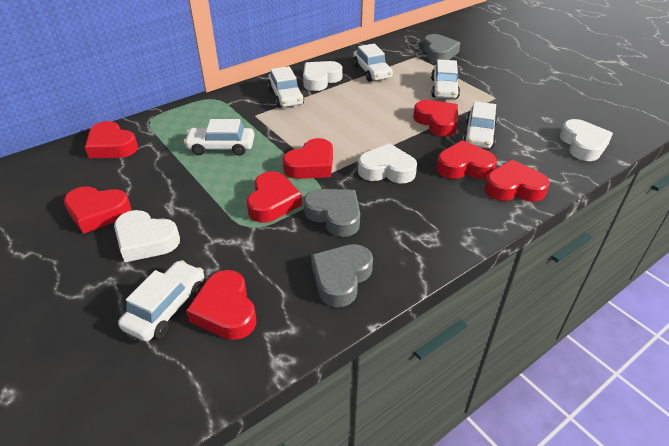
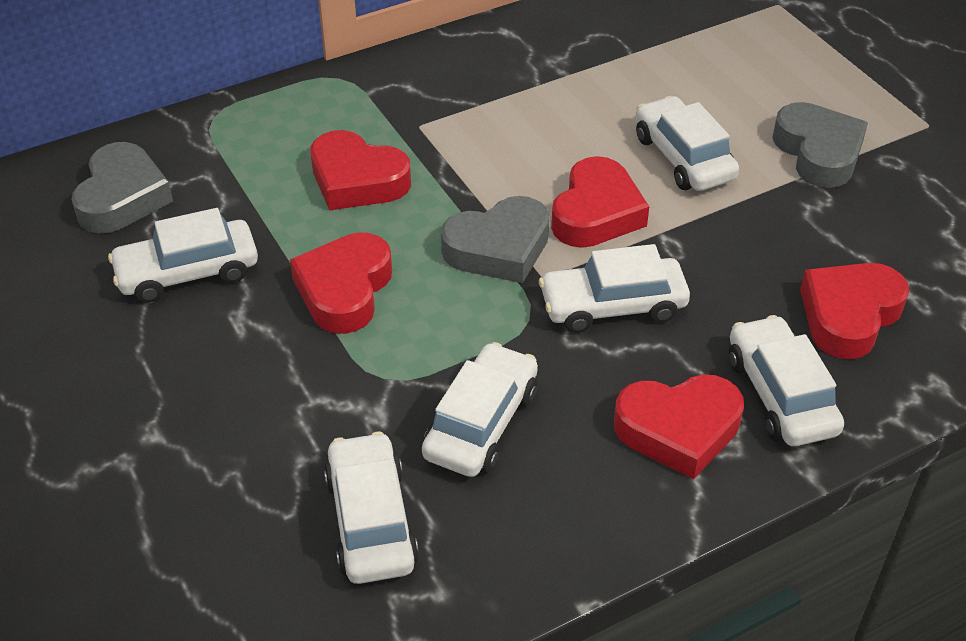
red heart: [64,186,131,234] [85,121,138,158] [186,270,256,340] [247,171,302,223] [283,138,333,179] [413,100,459,136] [436,140,497,179] [485,160,550,202] = 8 -> [290,232,392,334] [311,130,411,211] [551,156,649,248] [614,374,744,479] [800,263,909,359] = 5
white heart: [114,210,180,262] [303,61,343,91] [358,143,417,183] [560,119,613,161] = 4 -> none = 0

